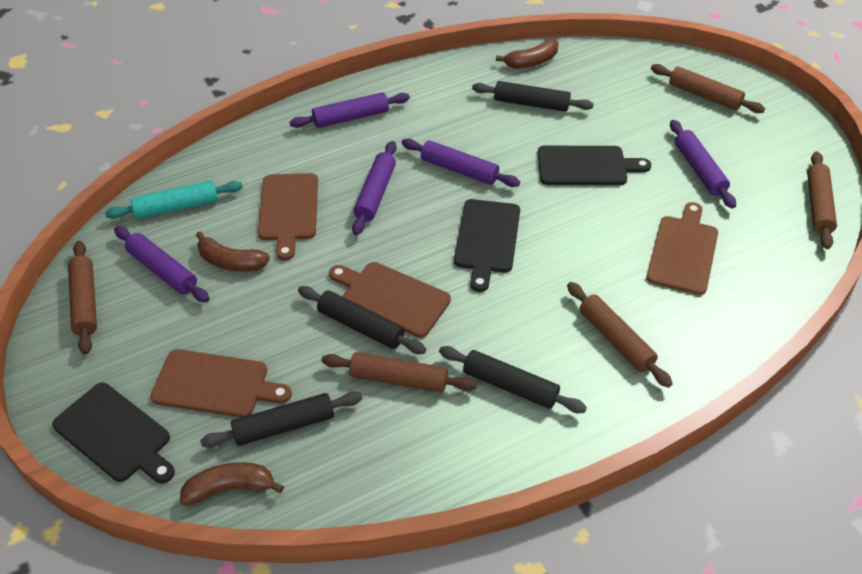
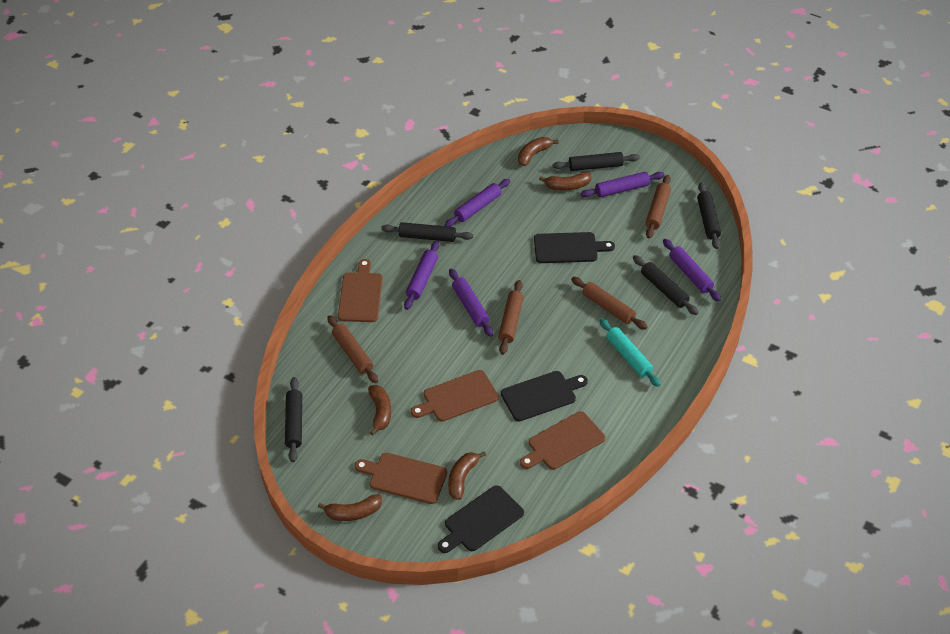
black rolling pin: [200,392,362,448] [298,286,426,354] [439,346,587,413] [472,81,594,112] = 4 -> [285,377,302,462] [381,222,473,242] [553,152,640,171] [633,255,699,315] [697,182,721,249] = 5
brown banana: [180,462,284,505] [196,231,270,272] [496,39,559,69] = 3 -> [318,494,382,521] [368,385,391,435] [448,451,486,500] [518,137,559,166] [539,172,591,191] = 5
brown rolling pin: [68,241,97,354] [322,352,477,393] [567,282,673,388] [651,64,765,113] [807,152,837,249] = 5 -> [328,315,378,383] [498,280,524,355] [571,277,648,330] [646,175,671,238] = 4

